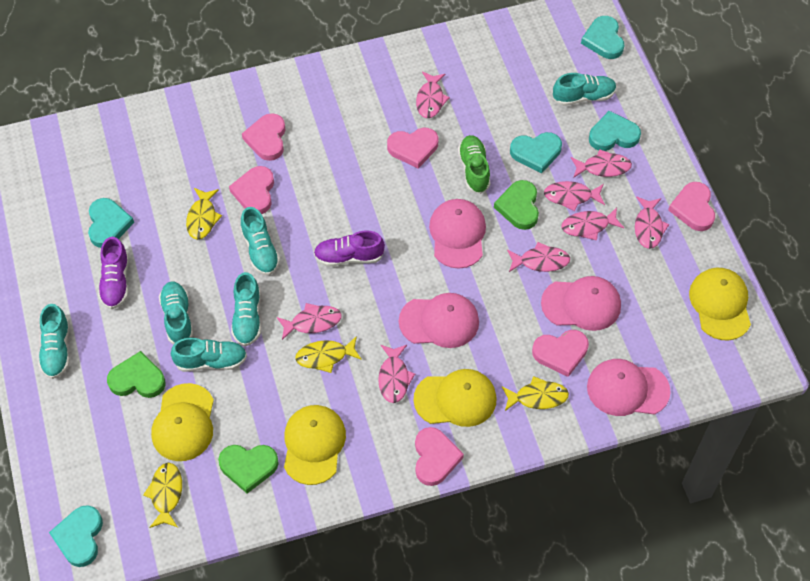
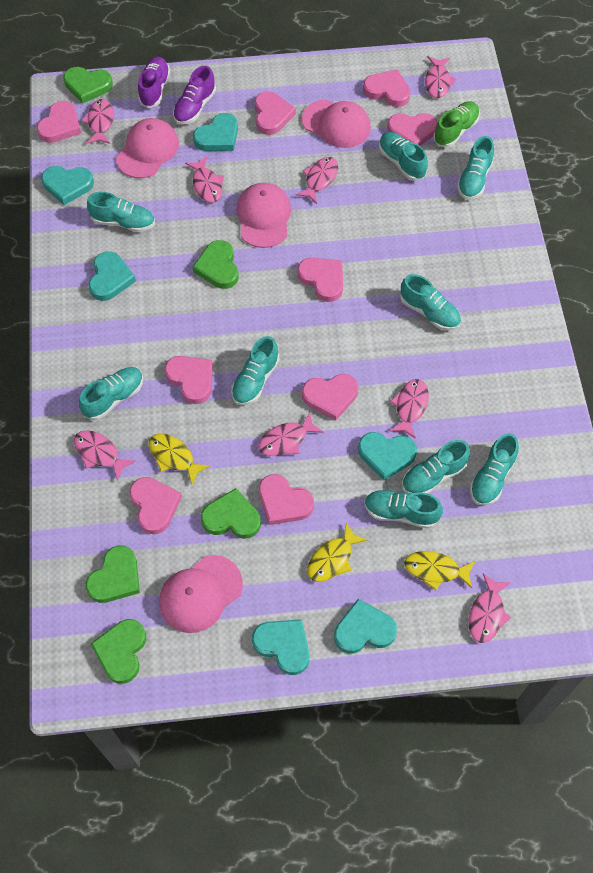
green heart: [107,351,166,398] [218,445,279,494] [494,180,539,230] = 3 -> [63,67,113,104] [86,545,140,603] [91,619,146,684] [193,240,239,289] [201,488,261,539] = 5
pink heart: [229,166,274,214] [242,113,286,161] [387,128,438,168] [415,427,464,486] [532,330,589,377] [668,182,715,231] = 6 -> [37,101,81,143] [129,477,182,534] [165,356,213,404] [255,91,296,135] [259,474,314,525] [297,257,343,302] [302,374,358,421] [363,69,411,107] [387,113,438,146] = 9
turquoise heart: [49,505,103,567] [88,198,134,248] [510,132,562,174] [581,16,624,59] [589,111,641,151] = 5 -> [41,166,94,205] [89,251,136,301] [193,113,238,151] [252,619,310,675] [334,599,397,654] [358,432,417,481] = 6
turquoise shoe: [38,304,70,379] [159,282,193,344] [171,338,247,372] [231,272,261,346] [240,207,280,275] [553,73,617,106] = 6 -> [79,367,143,420] [87,192,155,232] [231,336,279,405] [364,490,443,529] [379,132,428,181] [400,274,461,330] [402,440,470,494] [457,136,494,200] [470,433,519,506] = 9
yellow cap: [151,383,214,461] [284,405,346,485] [414,369,497,427] [689,268,751,340] = 4 -> none = 0
yellow fish: [143,463,182,528] [186,188,222,240] [295,336,362,373] [502,376,569,411] = 4 -> [149,434,210,485] [307,522,367,582] [404,551,475,591] = 3

